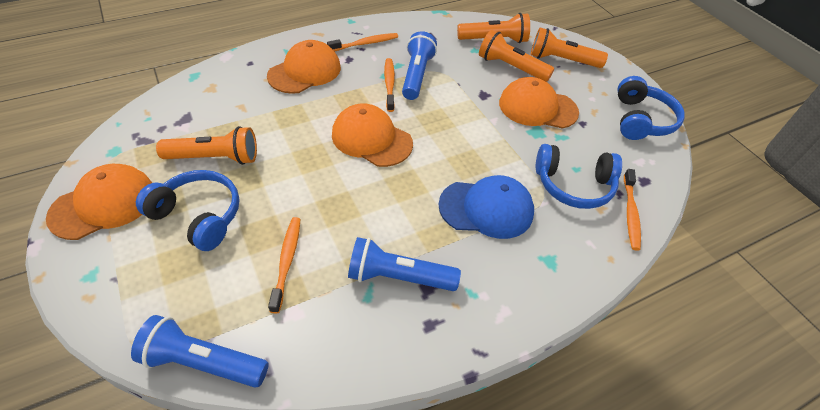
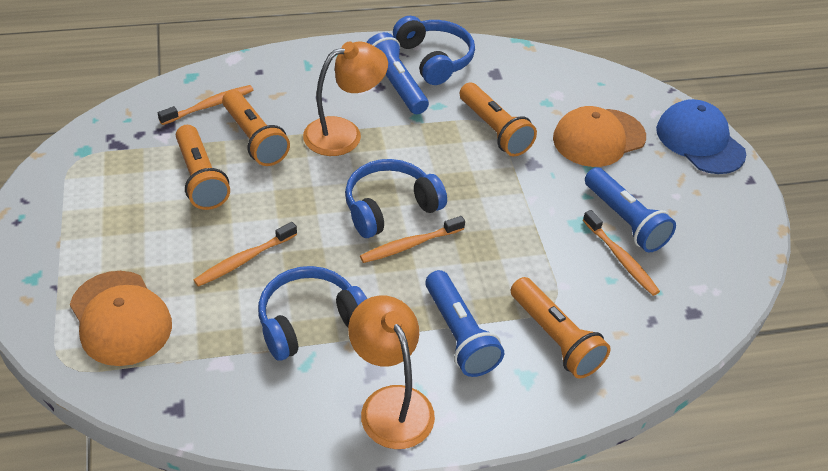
orange cap: [46,164,152,240] [267,40,341,94] [332,104,413,167] [499,77,579,129] = 4 -> [70,271,172,366] [553,106,646,167] = 2
orange lamp: none = 0 -> [303,42,388,156] [348,296,435,449] = 2

